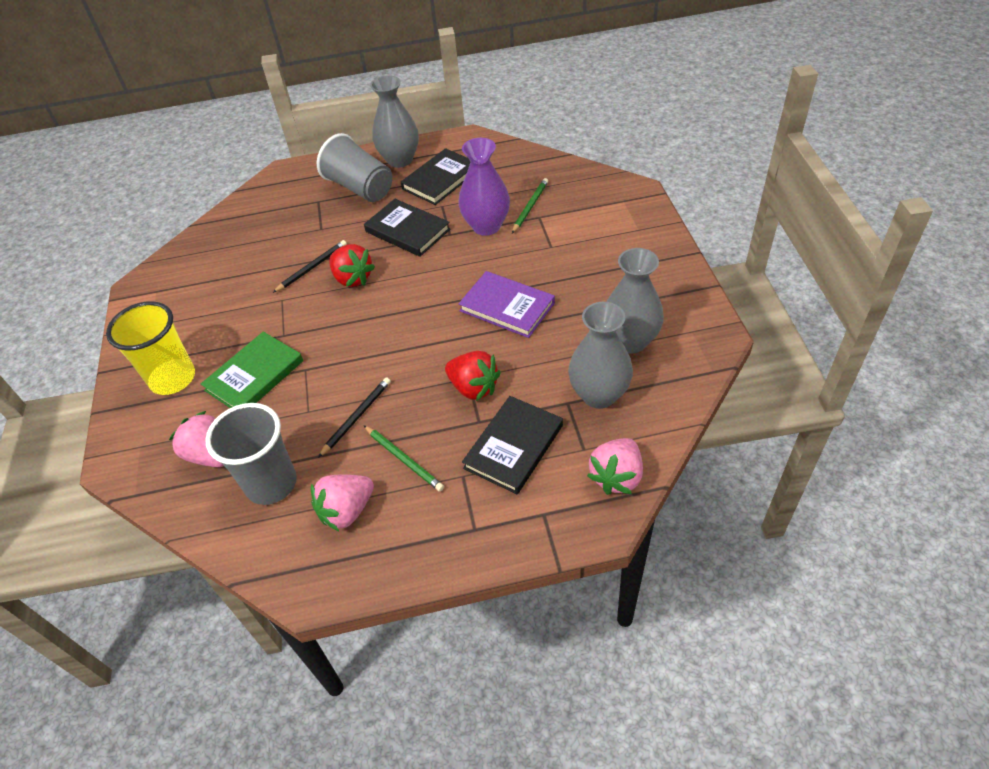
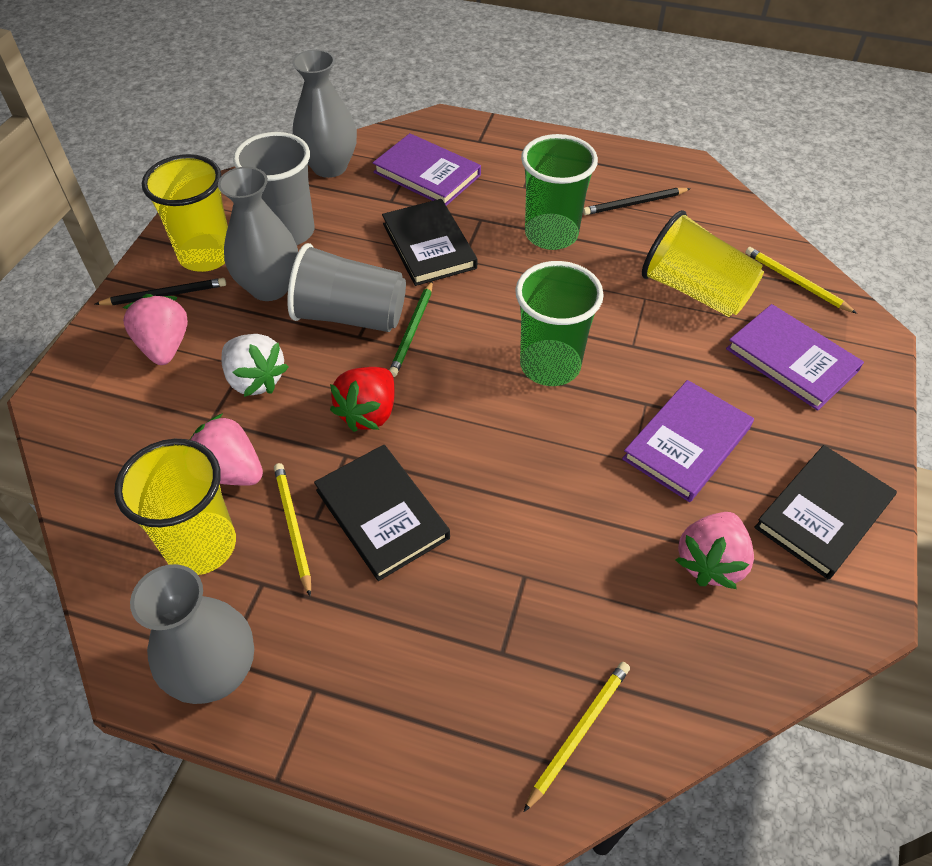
green book: [201,332,303,408] = 1 -> none = 0
green cup: none = 0 -> [515,261,604,386] [521,134,598,250] = 2
green pencil: [363,425,444,492] [512,178,548,233] = 2 -> [389,280,433,377] = 1
purple book: [459,271,555,338] = 1 -> [373,133,481,206] [622,380,754,502] [726,304,864,411] = 3
purple vase: [459,138,510,236] = 1 -> none = 0
red strawberry: [329,244,375,287] [445,351,501,401] = 2 -> [330,367,395,432] = 1
white strawberry: none = 0 -> [221,334,288,397] = 1
yellow cup: [106,301,195,395] = 1 -> [114,439,236,575] [142,154,228,272] [642,210,764,317] = 3
yellow pencil: none = 0 -> [274,463,311,597] [524,662,630,812] [745,247,857,314] = 3

